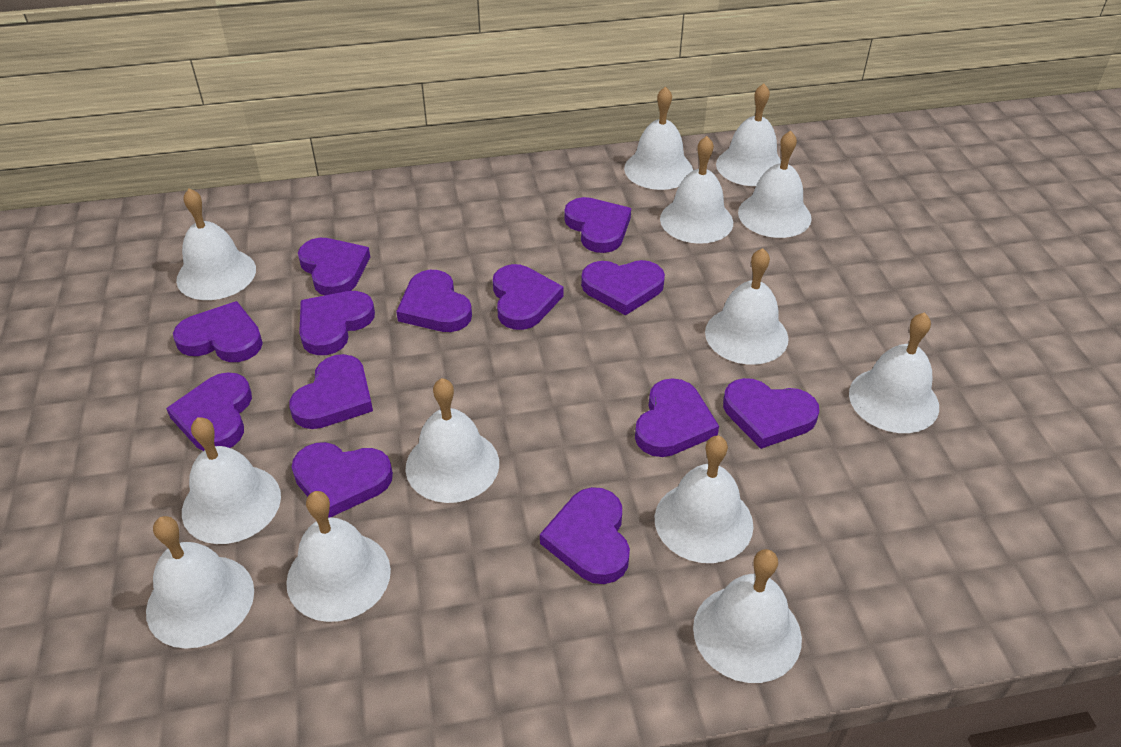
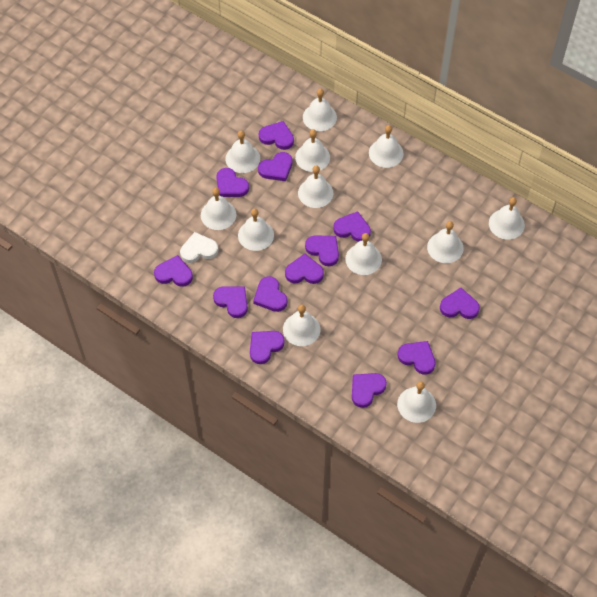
white bell: [146,516,254,649] [176,188,256,300] [182,417,281,544] [286,491,391,622] [406,378,499,503] [624,86,693,190] [655,436,754,563] [660,136,733,244] [693,549,802,683] [705,248,789,365] [716,83,781,186] [738,131,812,238] [849,312,939,433] = 13 -> [201,188,236,230] [225,131,260,173] [238,209,274,251] [283,304,320,346] [295,129,330,172] [298,166,333,208] [303,89,337,131] [345,233,382,275] [369,125,404,168] [397,381,436,423] [427,221,464,263] [489,197,525,240] = 12
white heart: none = 0 -> [180,232,218,263] = 1

